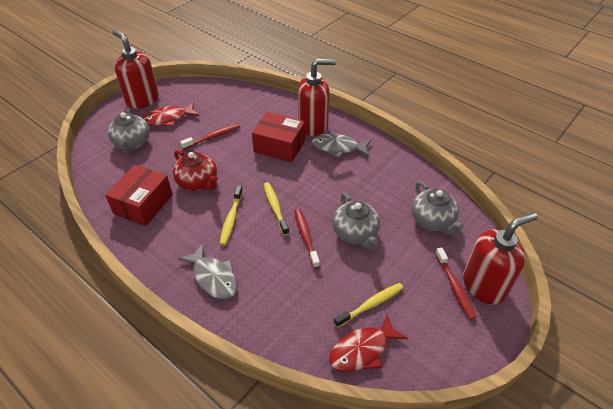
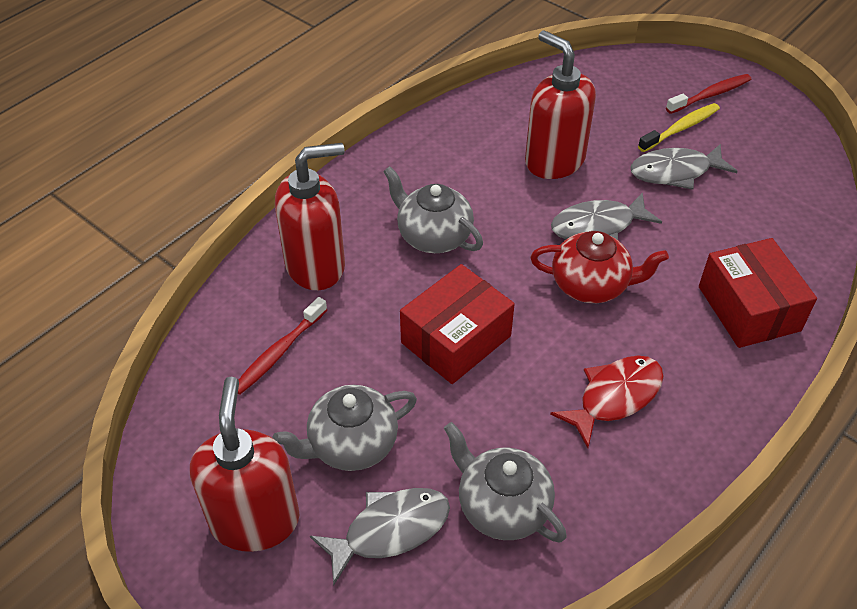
grey fish: [178,243,237,299] [312,133,371,158] = 2 -> [310,488,450,586] [551,192,662,240] [630,144,738,190] = 3
red fish: [142,102,199,127] [329,314,408,372] = 2 -> [550,356,664,448] = 1
red toothbrush: [180,124,240,149] [295,209,320,269] [435,247,476,320] = 3 -> [238,297,327,395] [666,74,751,114] = 2
yellow toothbrush: [220,185,243,245] [264,182,289,236] [334,283,404,328] = 3 -> [638,103,720,152] = 1

